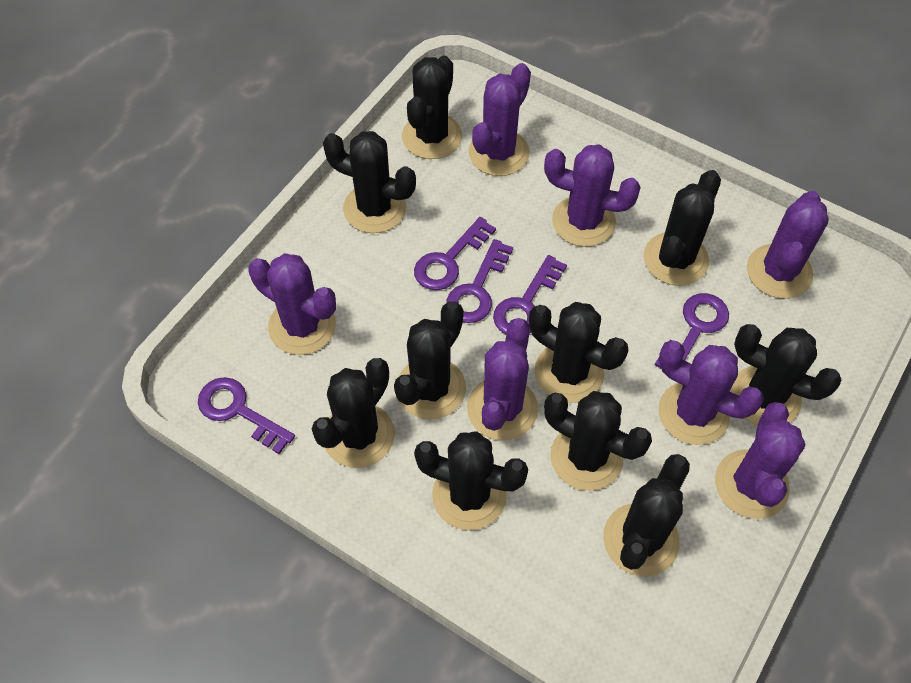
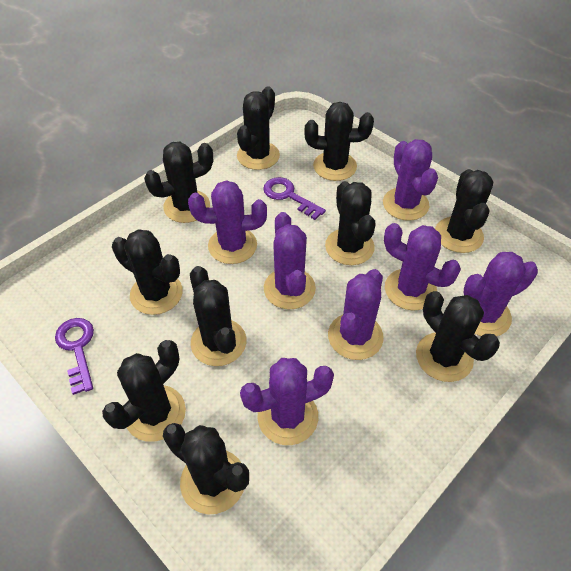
purple key: [198,377,295,454] [414,217,496,290] [446,239,513,323] [493,255,567,334] [655,293,729,368] = 5 -> [55,318,94,395] [263,177,326,220] = 2

